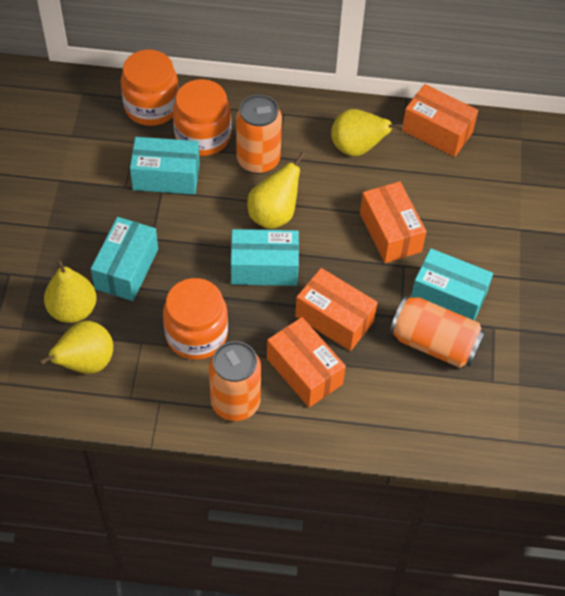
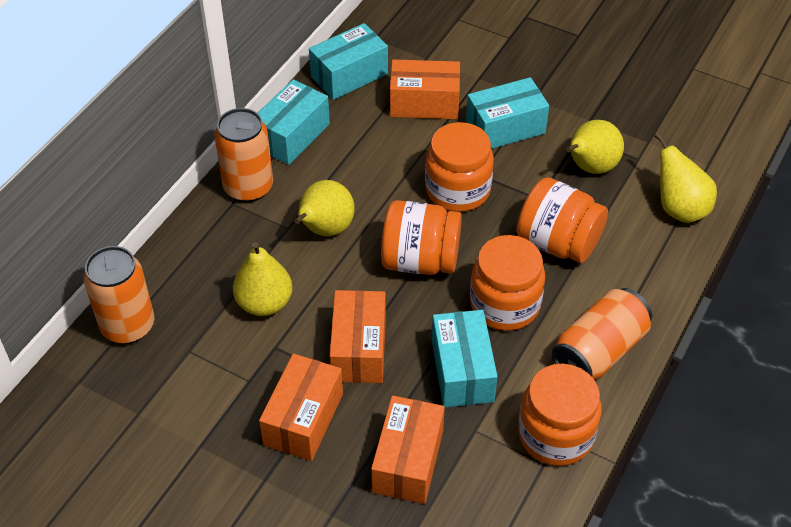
orange jar: [121,50,179,126] [163,278,228,360] [173,79,231,156] = 3 -> [381,200,462,275] [425,122,494,212] [470,235,545,331] [516,177,608,263] [518,364,601,466] = 5

